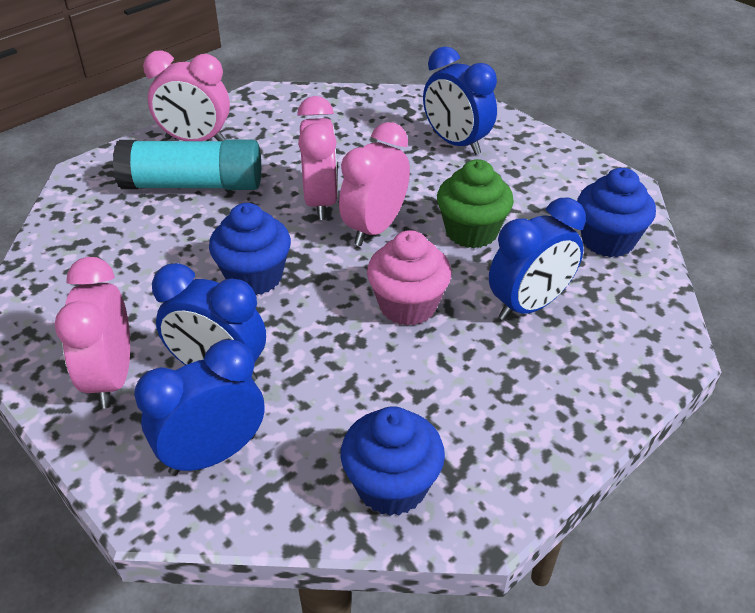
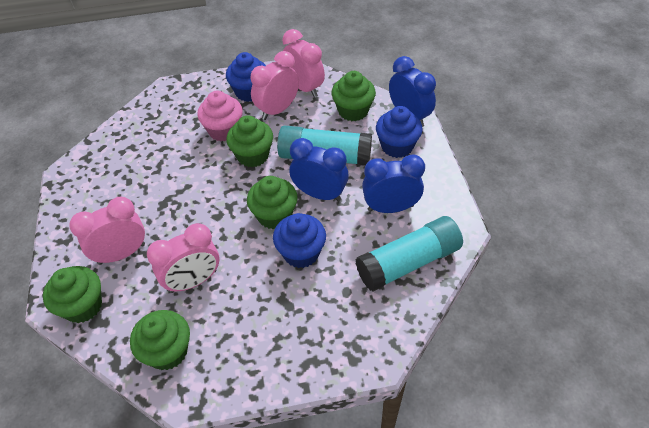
blue clock: [134,339,264,476] [152,263,266,381] [423,46,497,155] [489,197,586,321] = 4 -> [289,138,349,202] [362,154,425,213] [389,56,436,127] = 3
green cupcake: [437,159,514,248] = 1 -> [43,266,102,323] [130,310,190,370] [226,115,273,167] [247,176,298,229] [332,71,376,121] = 5
turquoise glue stick: [113,139,261,190] = 1 -> [277,125,372,166] [355,216,463,291] = 2

